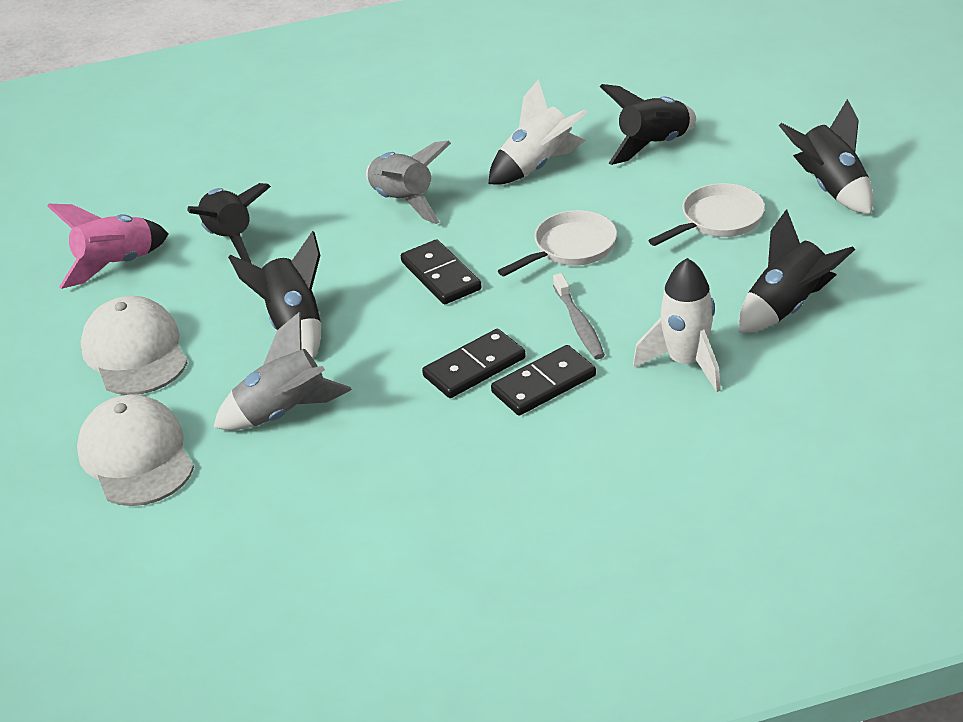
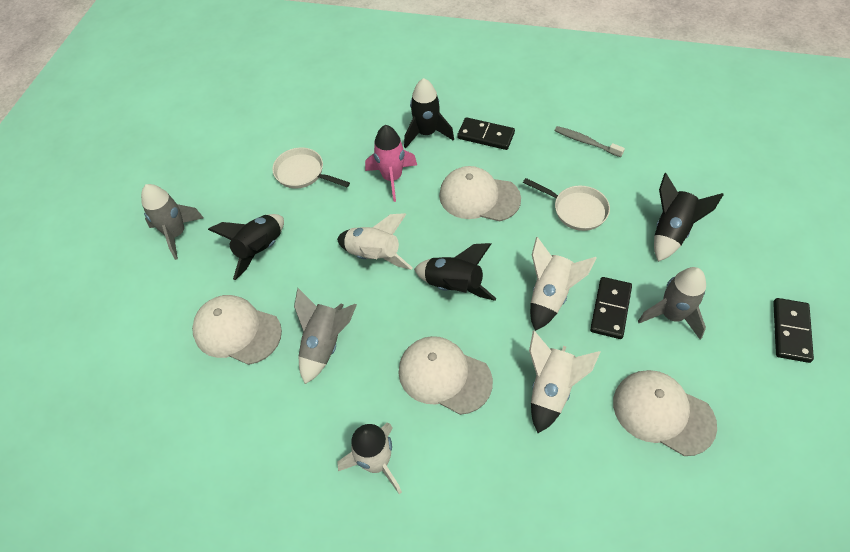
black rocket: [187,183,271,264] [228,231,321,359] [600,84,696,165] [739,209,855,333] [779,99,873,214] = 5 -> [208,214,284,280] [404,78,454,149] [414,243,496,301] [654,173,724,262] = 4
grey rocket: [213,312,352,430] [366,141,451,224] = 2 -> [141,184,204,260] [294,288,357,384] [638,267,706,340] = 3
white cap: [77,394,194,506] [81,296,188,395] = 2 -> [192,295,282,365] [398,336,493,415] [439,166,521,221] [613,370,717,456] = 4
white rocket: [489,79,588,184] [633,258,721,392] = 2 -> [337,213,413,270] [337,423,402,494] [529,331,600,433] [530,237,597,331] = 4

